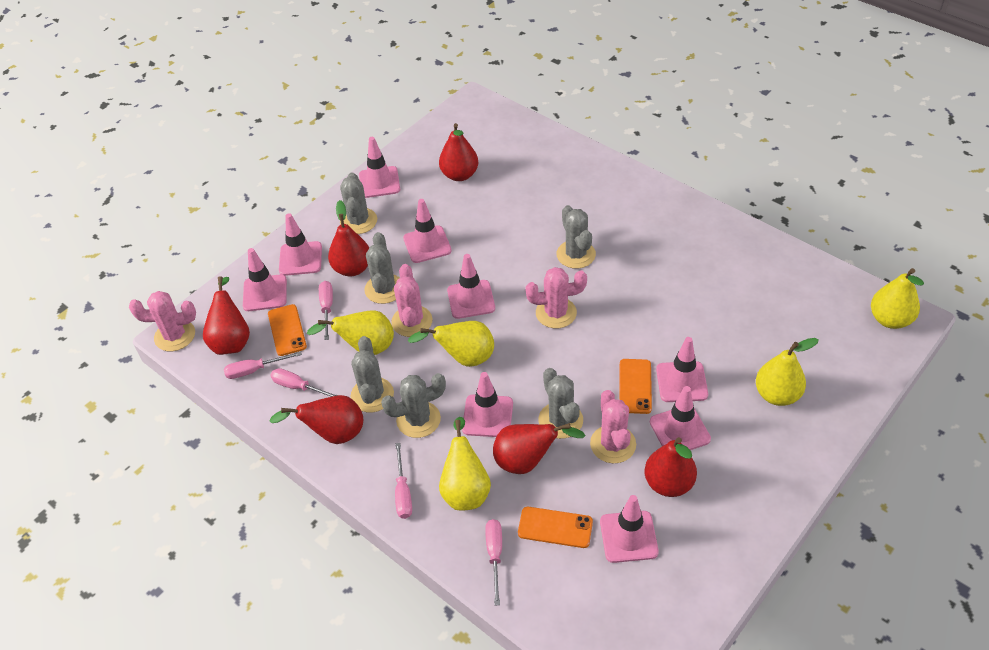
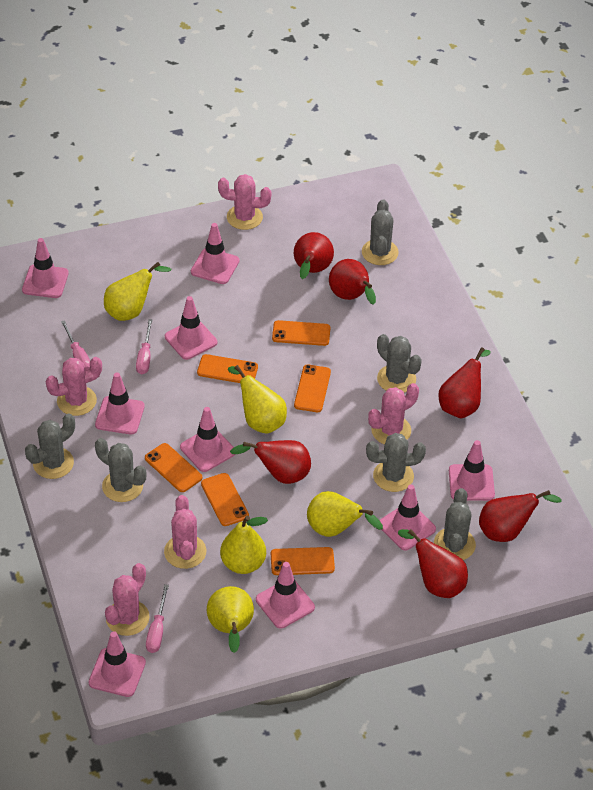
orange phone: [268,304,307,356] [518,507,593,548] [619,359,652,414] = 3 -> [145,443,202,492] [197,354,258,383] [201,473,249,526] [271,547,335,575] [272,320,330,346] [294,364,331,412] = 6
pink cactus: [129,291,196,351] [391,264,433,337] [525,267,587,328] [590,390,636,463] = 4 -> [46,357,102,416] [105,563,149,636] [164,495,206,569] [218,174,272,230] [368,383,419,445] = 5
pink screwdriver: [224,351,302,379] [270,368,338,397] [319,281,333,340] [395,443,412,519] [485,519,502,605] = 5 -> [61,320,90,370] [136,319,153,374] [146,584,169,653] = 3

